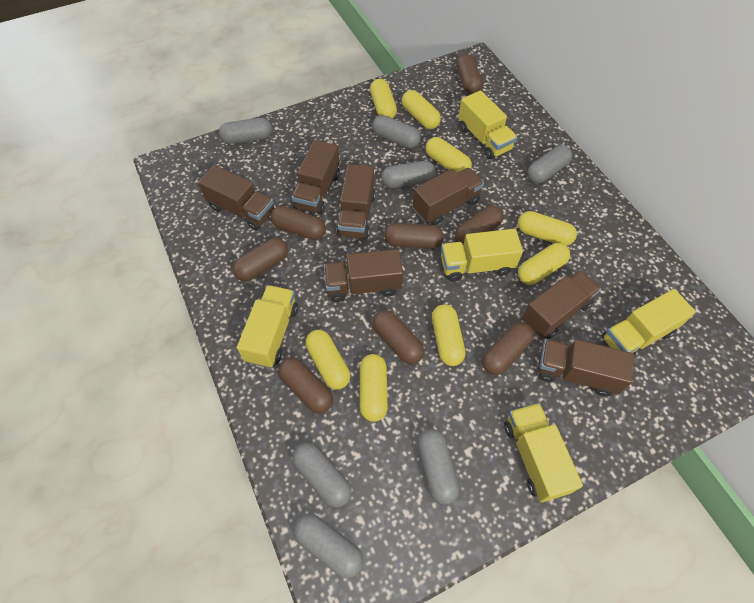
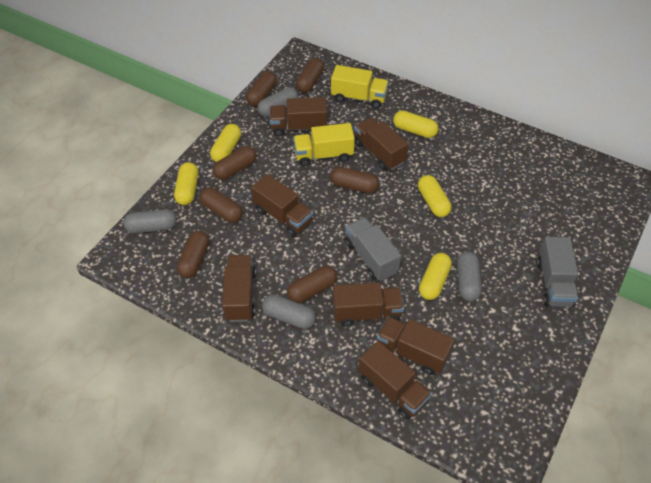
brown capsule: [232,238,288,281] [271,206,326,240] [278,357,333,413] [372,310,424,364] [384,223,444,249] [455,205,503,244] [456,54,483,94] [482,322,534,375] = 8 -> [177,231,209,278] [200,188,243,223] [213,146,256,180] [246,71,277,106] [287,266,337,303] [296,58,324,92] [330,167,379,193] = 7
grey capsule: [219,118,272,144] [292,443,352,508] [293,514,363,579] [372,115,421,148] [381,161,436,188] [417,429,459,505] [528,145,572,183] = 7 -> [123,209,176,233] [257,87,298,117] [262,295,316,329] [457,252,482,301] = 4
grey truck: none = 0 -> [345,217,401,281] [537,237,578,307] = 2
yellow capsule: [305,330,350,390] [360,354,388,422] [370,79,397,118] [402,90,441,129] [426,137,472,173] [432,304,465,366] [518,211,577,246] [518,243,570,285] = 8 -> [174,162,198,205] [210,124,241,162] [393,110,438,138] [418,175,451,217] [419,253,452,300] = 5
yellow truck: [237,285,298,368] [441,229,523,282] [458,90,517,160] [504,403,583,502] [602,289,696,357] = 5 -> [293,123,355,166] [331,65,389,109] = 2

